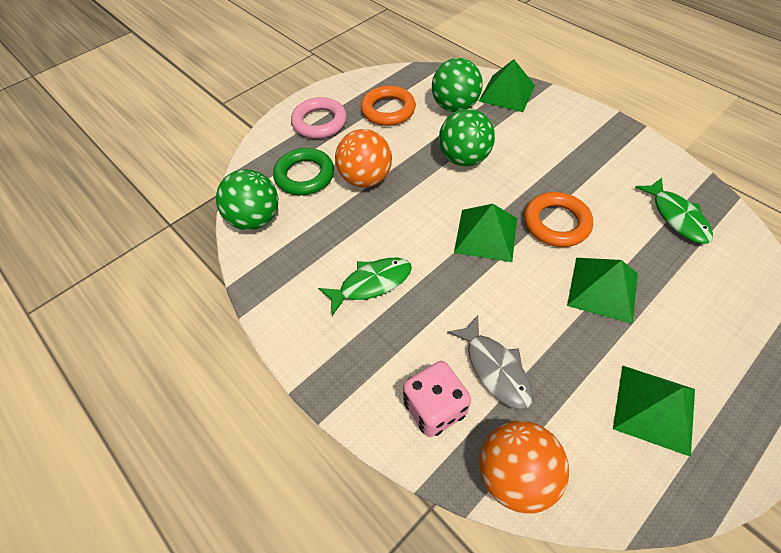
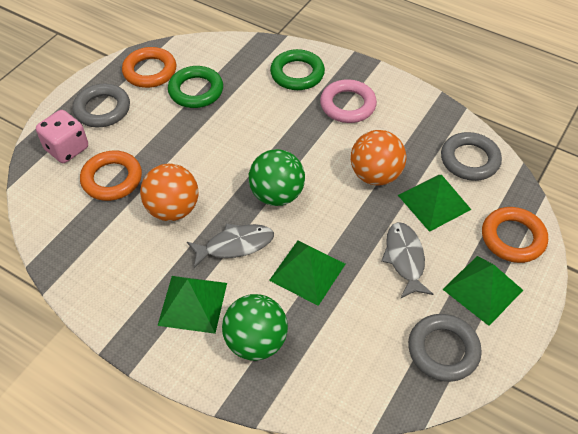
green ball: [216,169,278,230] [432,58,483,112] [439,109,495,166] = 3 -> [222,294,288,361] [249,149,305,206] = 2
green fish: [318,258,412,316] [635,177,713,244] = 2 -> none = 0
green ring: [273,148,334,195] = 1 -> [168,66,223,108] [270,49,325,90] = 2
grey fish: [447,315,533,410] = 1 -> [187,223,274,268] [381,222,433,298] = 2
grey ring: none = 0 -> [73,84,130,127] [408,314,482,382] [441,132,502,181] = 3
orange ring: [361,86,416,126] [524,192,593,247] = 2 -> [80,150,142,201] [122,47,176,88] [482,207,548,263] = 3

